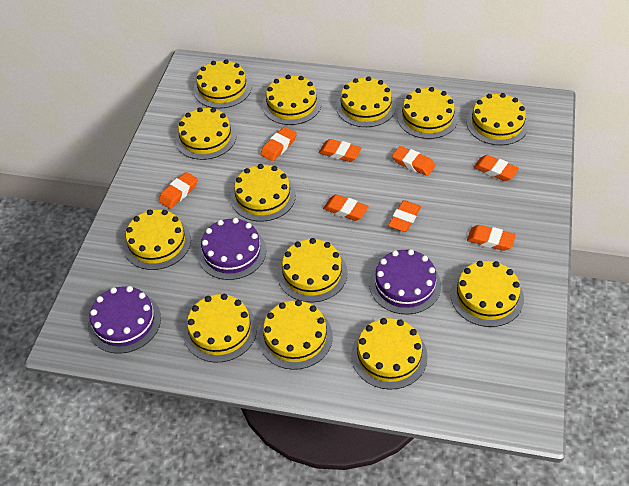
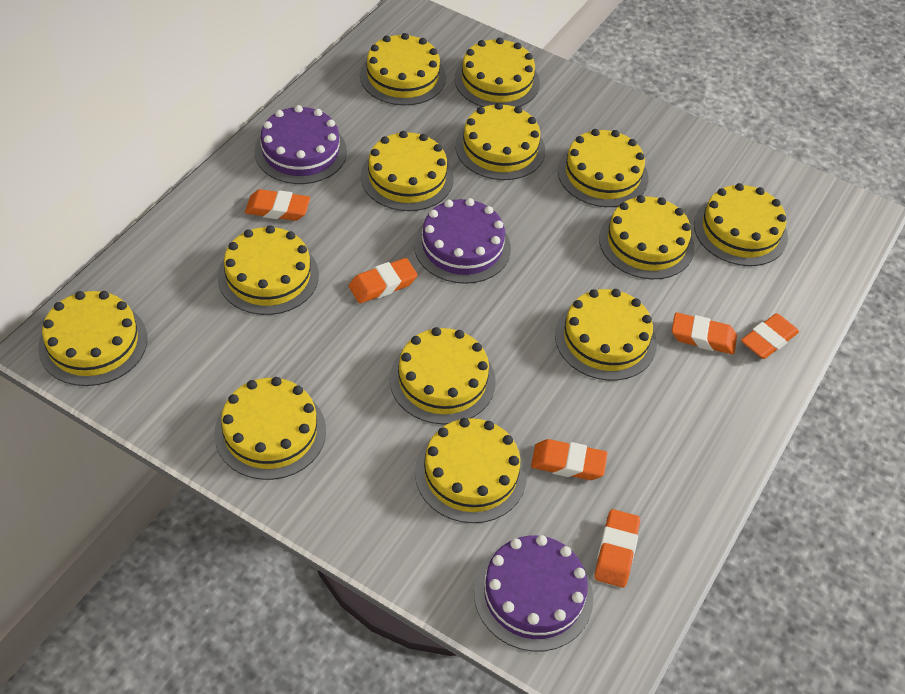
orange eraser: [158,172,198,209] [260,127,297,161] [319,139,362,162] [323,194,369,221] [388,200,421,232] [392,146,435,176] [467,225,516,251] [473,155,519,181] = 8 -> [245,189,310,221] [349,258,418,303] [531,439,608,480] [594,509,640,588] [672,313,737,355] [741,313,799,359] = 6

